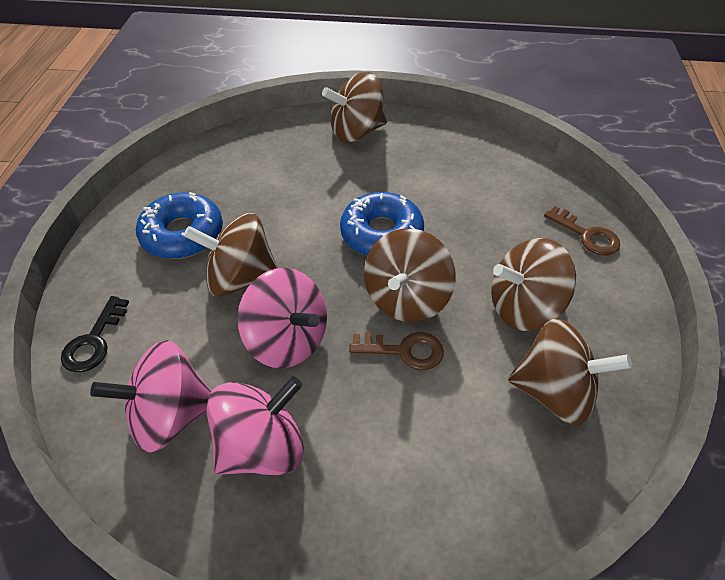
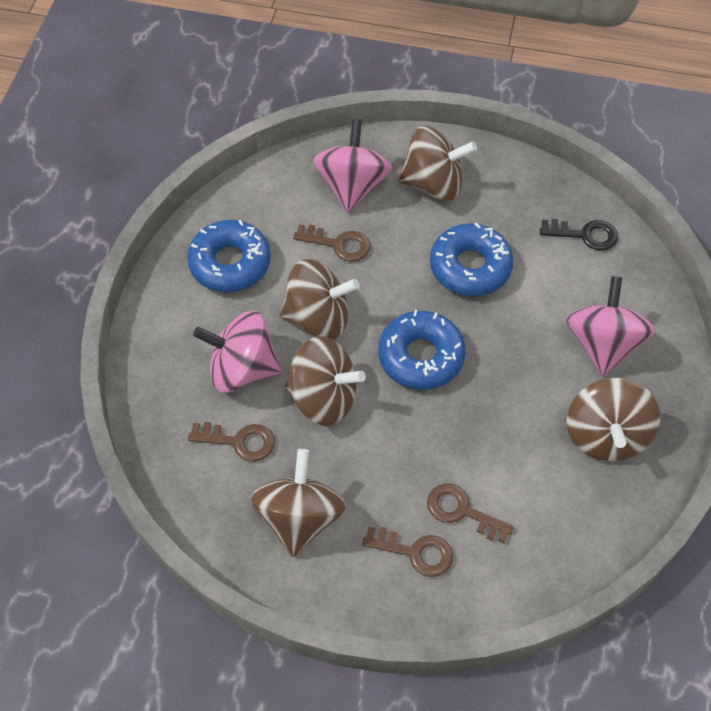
blue donut: [136,192,223,259] [340,192,424,256] = 2 -> [187,220,271,292] [378,310,466,390] [430,223,514,296] = 3
brown key: [349,332,444,370] [544,206,620,255] = 2 -> [188,422,275,462] [293,224,370,262] [362,527,453,577] [427,483,514,543] = 4

